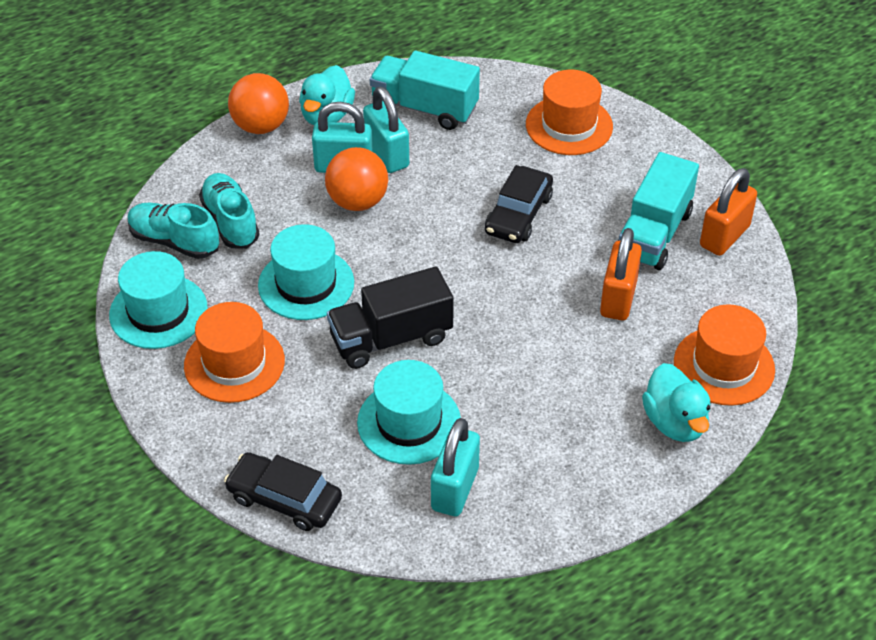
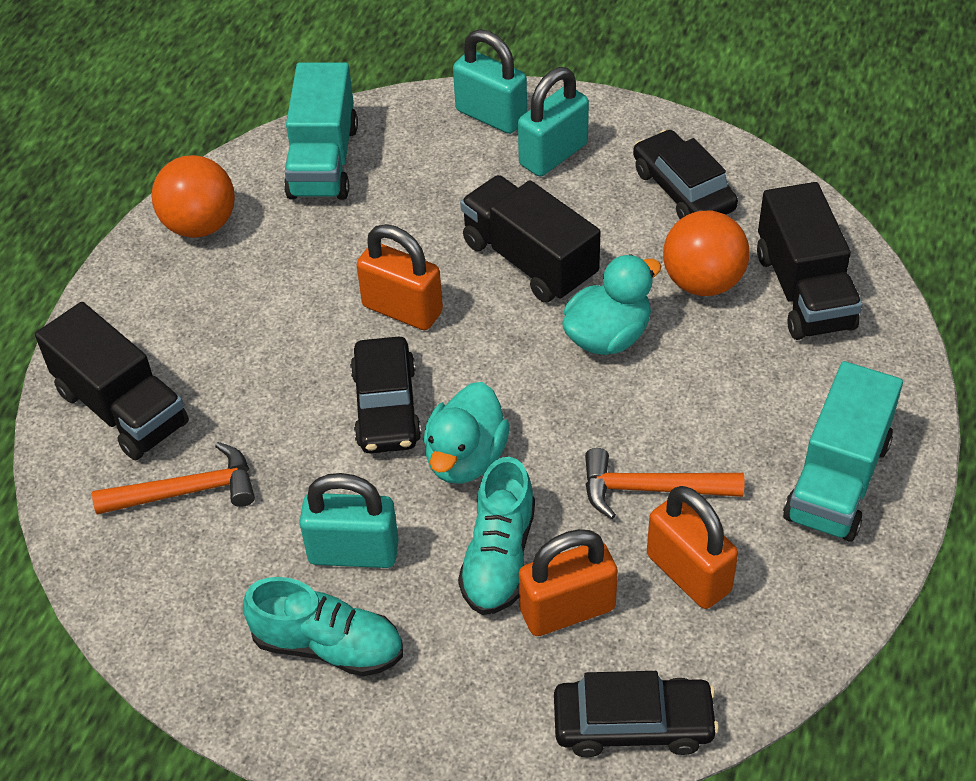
black car: [224,452,342,531] [485,165,553,243] = 2 -> [350,337,421,453] [554,671,719,757] [633,130,738,219] = 3
black truck: [327,267,454,369] = 1 -> [35,302,189,460] [460,175,601,303] [757,182,862,340] = 3
orange hammer: none = 0 -> [92,442,255,514] [585,448,744,519] = 2
orange hat: [184,302,285,403] [526,70,613,155] [674,304,775,406] = 3 -> none = 0
orange padlock: [600,228,642,320] [700,168,757,256] = 2 -> [356,224,443,330] [519,529,618,636] [647,486,738,609] = 3
turquoise hat: [109,251,207,349] [258,224,354,320] [357,360,461,465] = 3 -> none = 0

